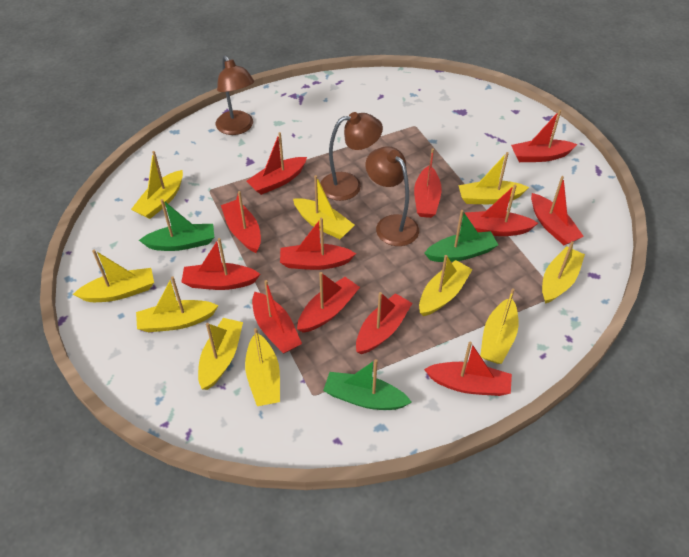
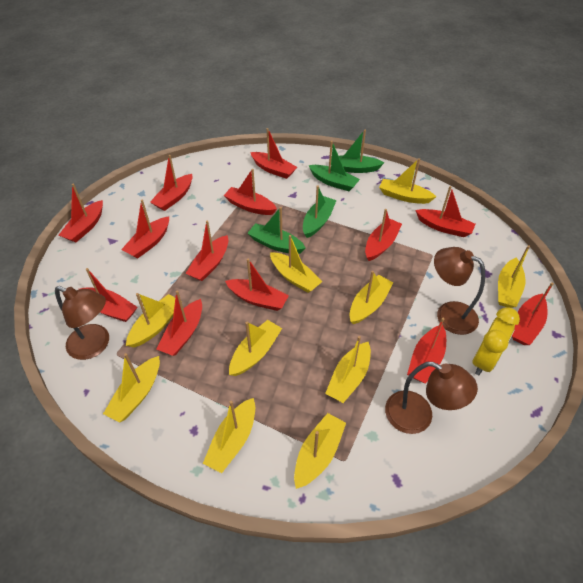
green boat: [139,199,214,251] [323,359,412,410] [424,210,498,262] = 3 -> [248,207,306,254] [303,185,337,238] [309,141,360,191] [331,130,384,173] = 4
red boat: [181,238,260,290] [221,191,261,253] [246,132,307,195] [252,280,302,353] [280,218,356,270] [297,272,360,333] [356,292,412,354] [414,148,442,218] [424,341,512,396] [465,184,538,236] [511,110,578,162] [531,176,584,245] = 12 -> [59,184,103,242] [80,268,137,322] [121,200,169,258] [150,155,193,211] [157,291,202,356] [185,221,228,281] [223,169,277,215] [225,259,289,311] [250,128,297,179] [365,209,402,261] [407,318,446,383] [415,186,475,237] [512,282,554,345] = 13
yellow clock: none = 0 -> [473,307,520,375] = 1

